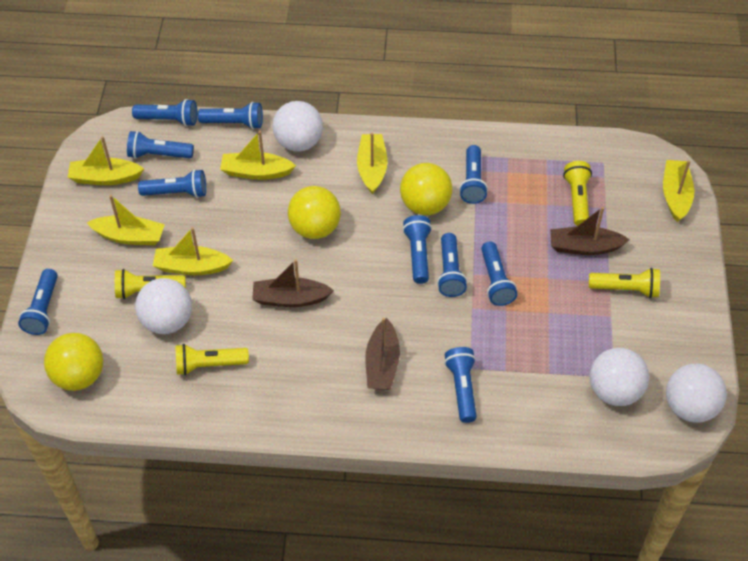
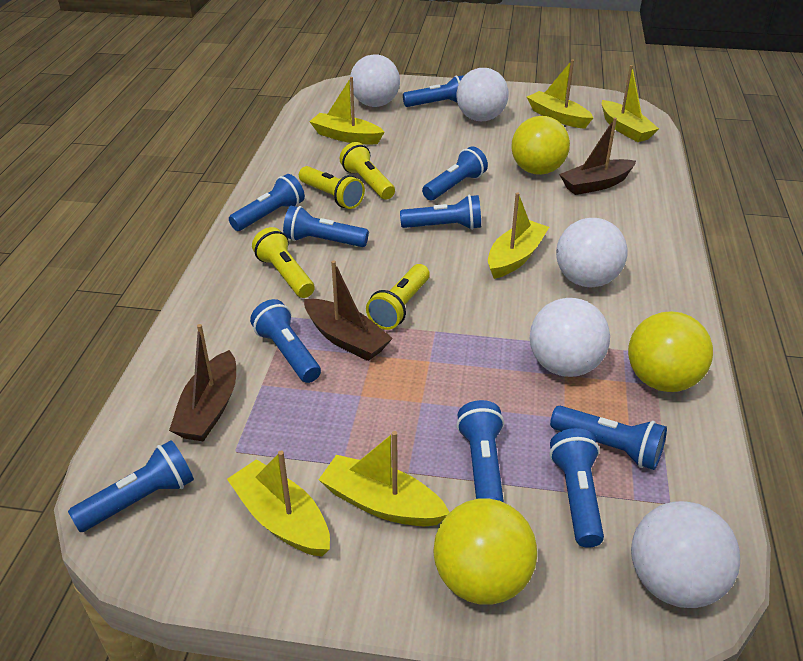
white ball: [135,278,192,334] [272,101,323,152] [590,348,649,406] [666,364,727,423] = 4 -> [350,54,400,107] [456,68,509,121] [530,298,610,377] [556,218,627,288] [631,501,740,608] = 5

